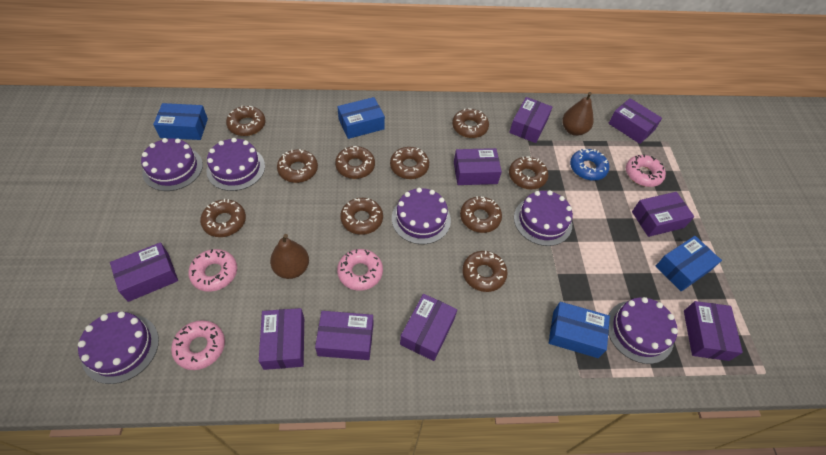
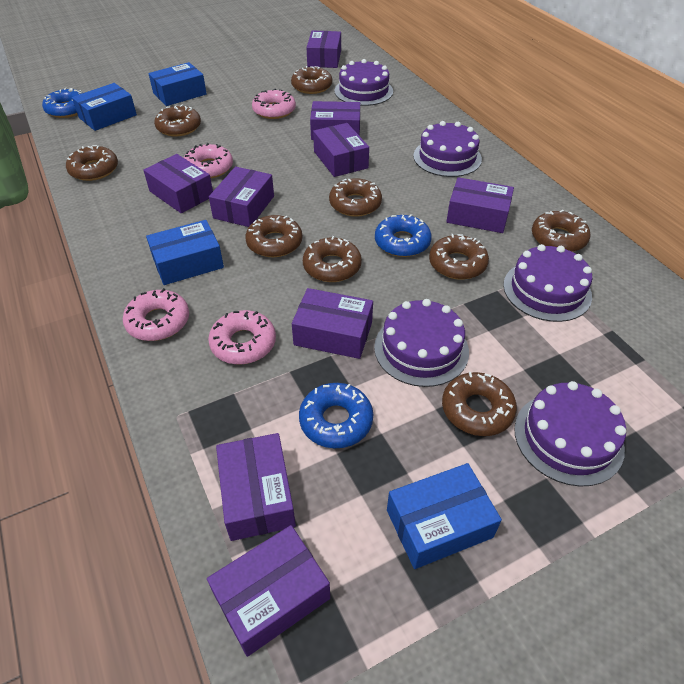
blue donut: [570,149,609,181] = 1 -> [42,88,83,118] [299,383,373,448] [375,214,432,257] = 3
brown donut: [200,199,246,237] [226,105,266,136] [277,149,318,183] [335,146,375,179] [340,198,383,235] [390,147,429,179] [452,108,489,138] [460,196,502,233] [462,251,508,292] [509,156,548,189] = 10 -> [66,145,118,181] [154,104,201,137] [245,215,302,257] [291,66,332,94] [303,236,362,282] [329,178,382,217] [429,234,489,280] [442,372,517,436] [532,210,591,252] = 9
brown pear: [270,234,309,279] [562,92,594,136] = 2 -> none = 0
purple cake: [78,312,159,384] [141,138,203,191] [206,138,265,191] [392,188,451,244] [514,190,573,246] [609,297,678,364] = 6 -> [334,59,393,106] [374,299,469,387] [413,121,482,177] [503,244,592,322] [514,381,626,486] = 5

